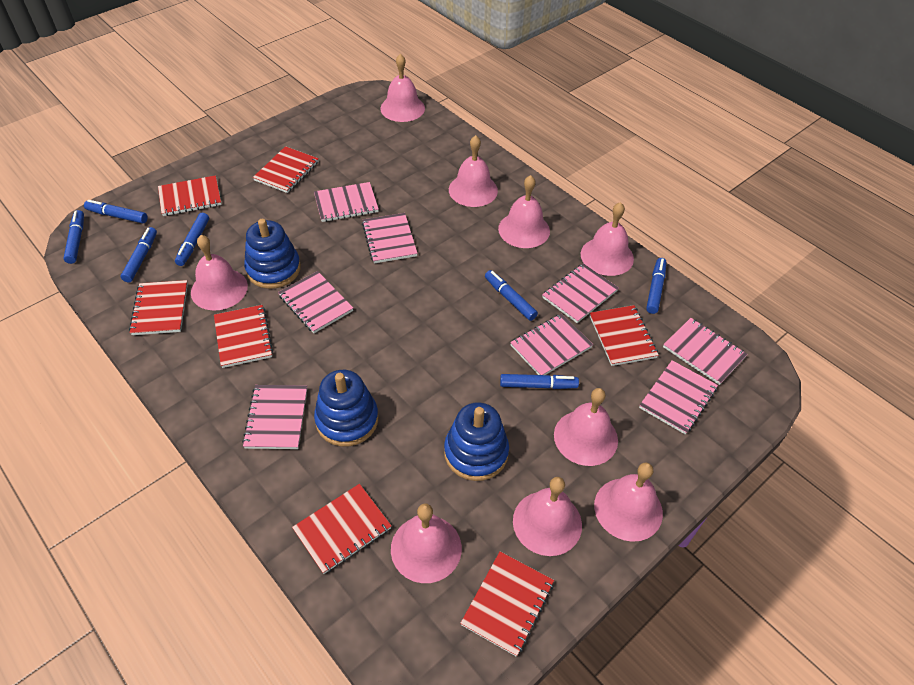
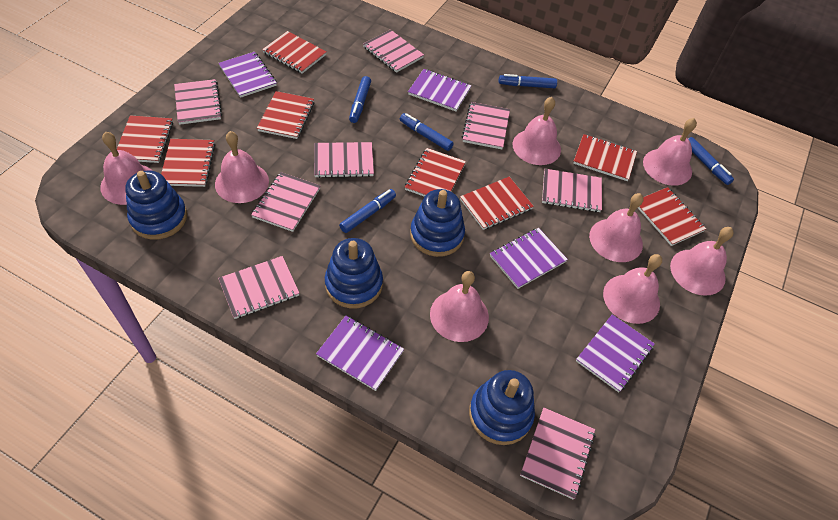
blue marker: [63,210,84,264] [84,200,148,223] [121,227,157,282] [175,213,209,266] [485,270,538,321] [500,374,579,389] [646,258,666,314] = 7 -> [339,189,396,233] [349,76,371,123] [400,113,454,151] [499,74,557,88] [688,137,734,185] = 5
blue stacking toy: [244,219,301,289] [314,370,378,447] [444,402,509,481] = 3 -> [125,171,187,240] [325,238,383,308] [410,189,465,257] [469,370,535,445] = 4
pink bell: [191,235,248,311] [380,54,425,122] [391,503,462,583] [449,135,498,207] [498,175,550,248] [513,477,582,556] [554,388,618,466] [581,202,634,276] [594,462,663,542] = 9 -> [100,132,152,205] [215,131,269,203] [430,271,489,342] [513,97,561,165] [589,193,644,262] [603,254,662,324] [643,118,697,186] [670,227,734,296] = 8
purple notebook: none = 0 -> [219,52,277,98] [316,316,404,391] [408,69,471,111] [490,228,568,289] [576,314,655,392] = 5
red notebook: [129,280,188,335] [158,175,222,216] [214,305,273,368] [253,146,319,193] [292,484,391,574] [460,552,554,657] [590,305,659,366] = 7 -> [117,116,173,163] [161,139,215,187] [257,91,314,139] [262,31,326,74] [405,148,466,197] [460,177,534,230] [573,134,637,181] [638,187,706,246] = 8

